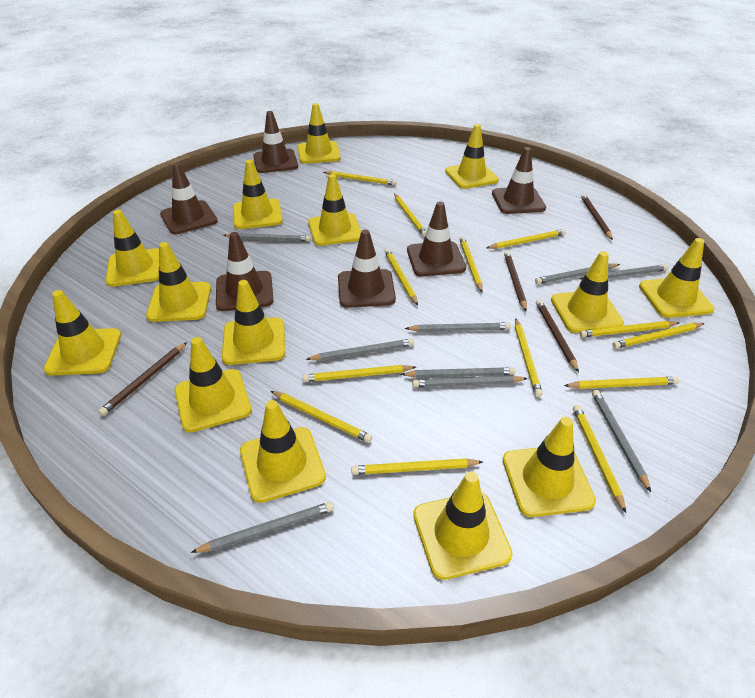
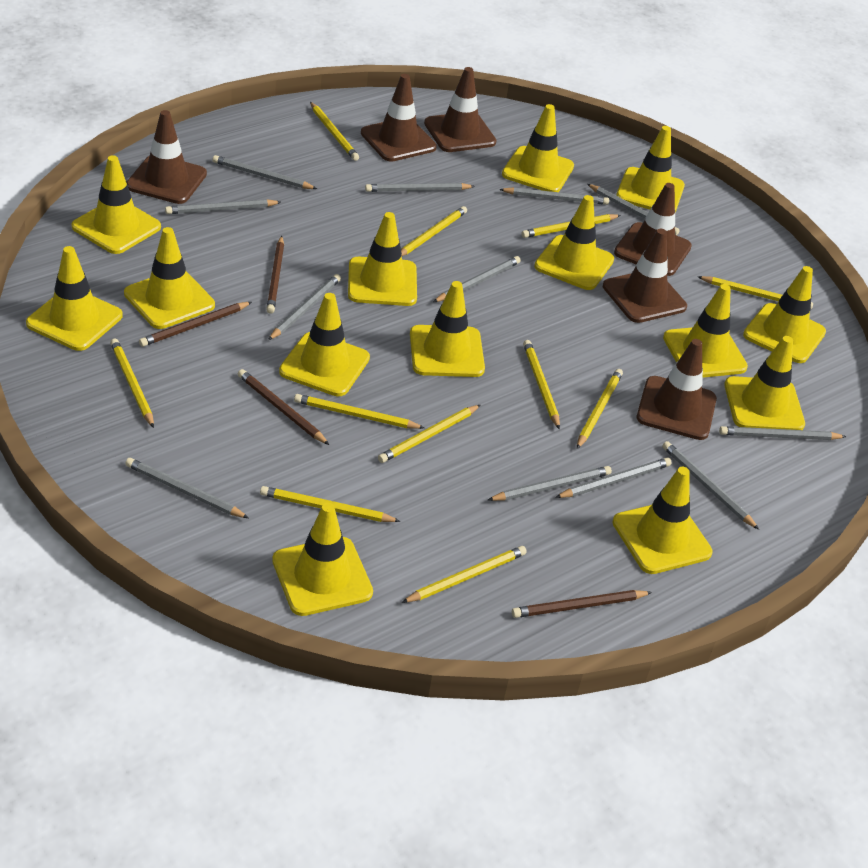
grey pencil: [191,502,334,553] [223,233,311,242] [306,339,414,360] [400,367,515,378] [405,323,511,332] [412,375,528,387] [535,263,620,284] [579,264,668,280] [592,390,651,492] = 9 -> [125,458,249,518] [165,199,281,214] [212,155,317,189] [268,274,341,340] [365,183,475,192] [433,256,521,302] [488,466,612,501] [499,187,609,205] [555,457,672,498] [587,184,680,235] [662,441,759,530] [719,426,846,440] = 12
yellow pencil: [271,391,372,443] [302,365,416,382] [324,171,397,186] [351,458,483,475] [384,249,418,305] [394,194,426,237] [459,236,483,292] [486,229,566,249] [515,319,543,397] [564,377,679,389] [573,405,626,513] [579,321,679,337] [612,323,705,349] = 13 -> [110,339,154,428] [260,486,401,522] [294,394,424,429] [310,102,359,161] [378,405,480,463] [401,206,467,256] [401,546,527,603] [521,214,621,238] [523,340,560,430] [577,369,623,449] [697,276,813,310] = 11

